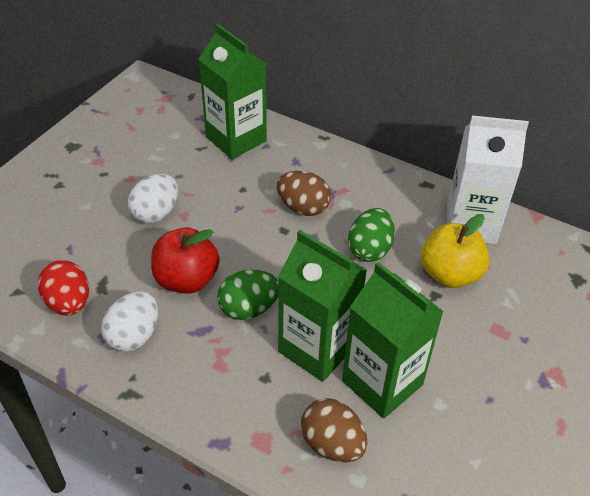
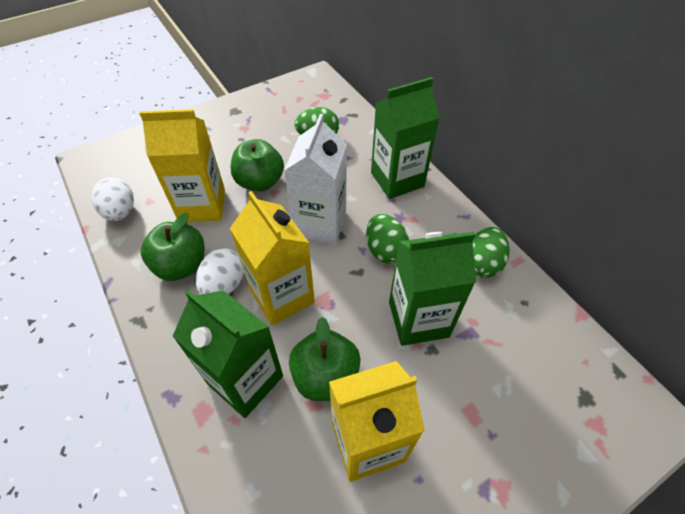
brown egg: [277,171,331,216] [301,398,367,463] = 2 -> none = 0
green apple: none = 0 -> [141,213,204,281] [230,139,284,192] [289,317,361,401] = 3
green egg: [217,270,279,320] [348,208,395,262] = 2 -> [294,107,339,135] [366,214,409,264] [473,227,509,278] = 3
red apple: [151,227,220,294] = 1 -> none = 0
red egg: [38,260,89,316] = 1 -> none = 0
yellow apple: [421,214,490,288] = 1 -> none = 0
yellow carton: none = 0 -> [139,109,225,222] [230,191,315,326] [329,361,425,482] = 3

